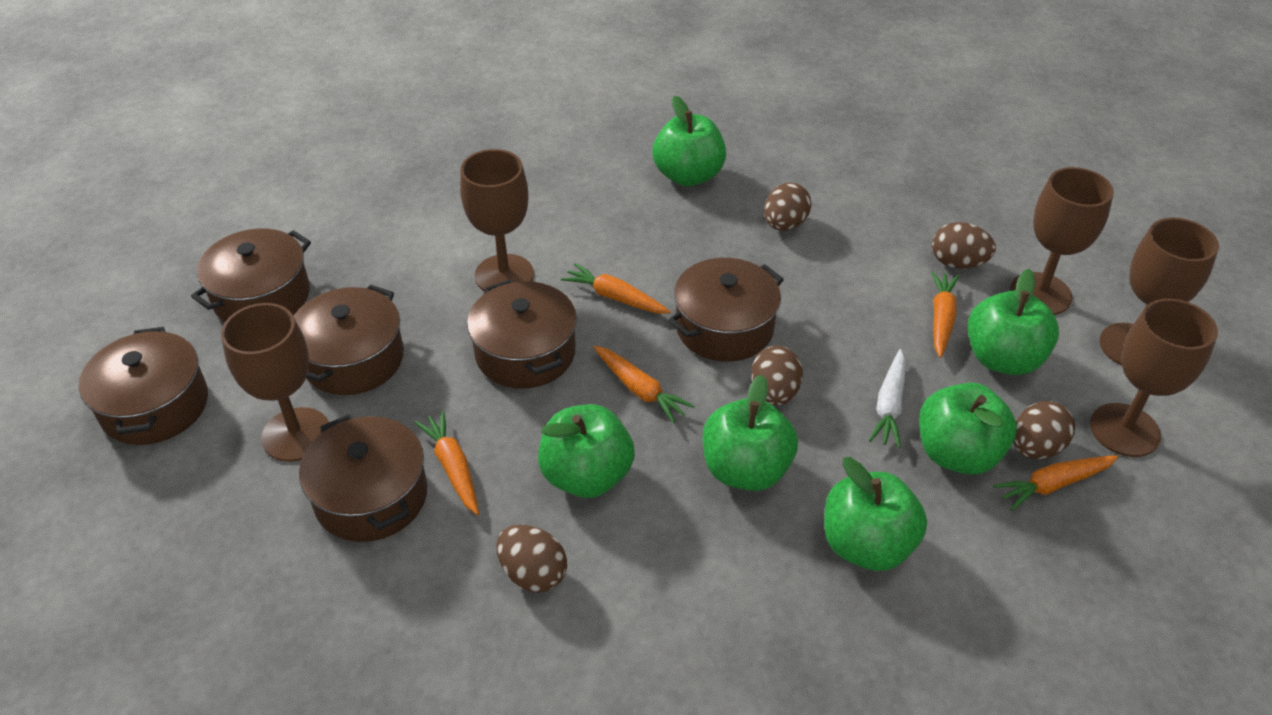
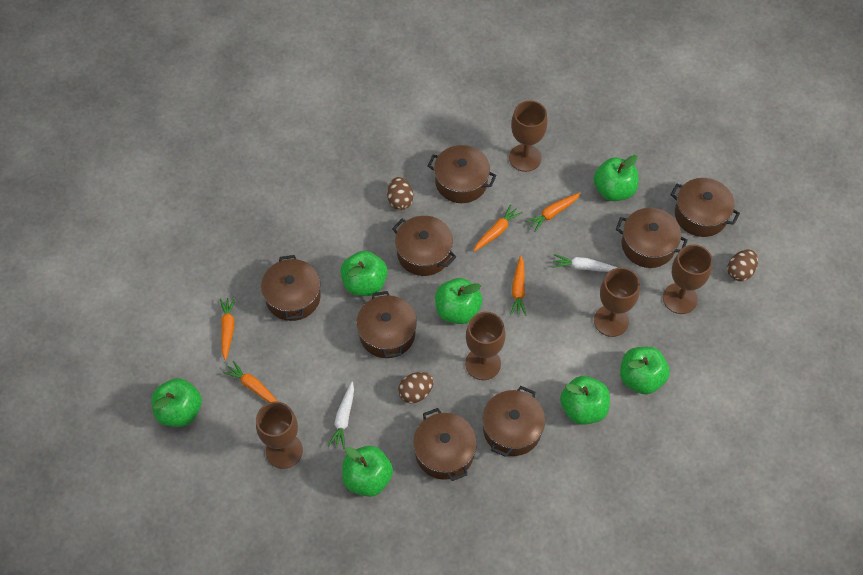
brown egg: [496,524,567,593] [751,346,803,406] [764,183,811,231] [932,222,996,268] [1013,401,1075,459] = 5 -> [387,177,413,210] [398,372,434,403] [727,249,758,281] = 3
brown pot: [79,327,208,445] [191,229,311,322] [294,284,404,395] [299,414,427,542] [467,279,577,389] [668,258,784,362] = 6 -> [261,255,321,321] [356,291,417,358] [392,216,456,276] [413,408,477,481] [428,145,497,203] [482,386,545,457] [616,208,688,268] [670,178,740,237] = 8
green apple: [538,404,635,498] [652,96,726,187] [703,375,798,491] [824,457,927,571] [919,383,1017,475] [968,269,1059,375] = 6 -> [151,378,202,427] [340,251,388,296] [342,446,393,497] [435,278,482,324] [560,376,610,425] [593,155,638,201] [620,347,670,394] = 7
white carrot: [869,349,906,448] = 1 -> [328,382,354,449] [553,254,618,272] = 2

